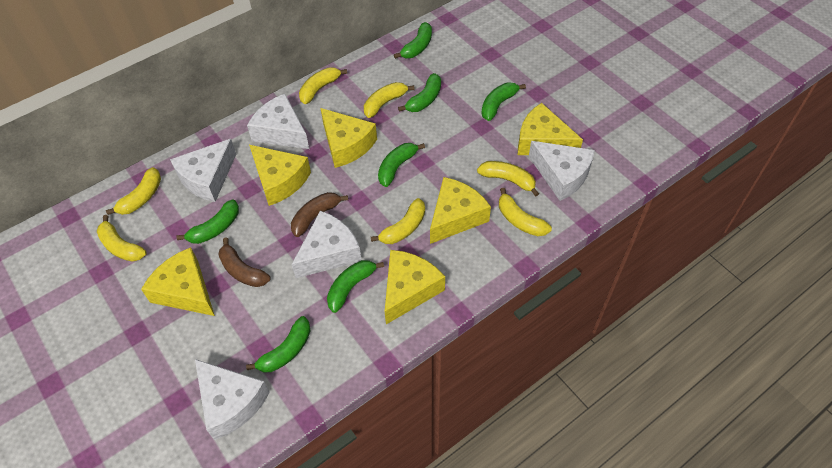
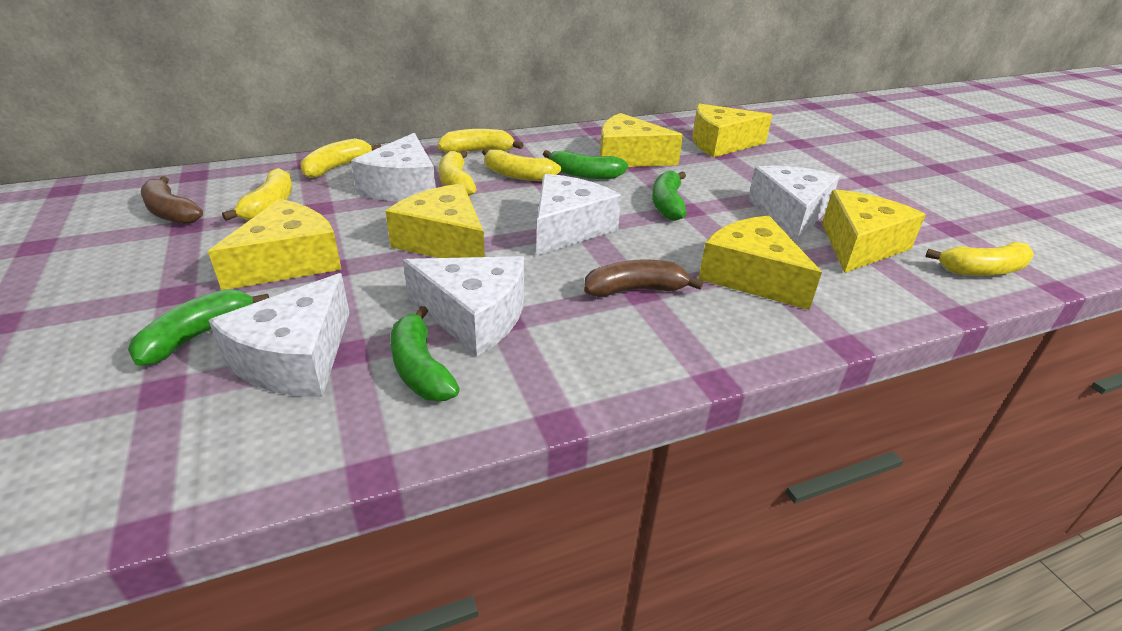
green banana: [176,199,239,244] [246,316,310,372] [327,260,384,313] [378,143,425,187] [394,22,432,59] [398,73,441,112] [481,83,526,121] = 7 -> [128,289,269,366] [390,306,460,401] [543,150,628,179] [652,170,687,221] = 4
yellow banana: [97,215,147,262] [106,167,161,215] [299,67,347,104] [364,82,414,118] [371,198,425,244] [477,161,539,197] [499,188,552,236] = 7 -> [222,168,292,221] [300,138,381,178] [438,129,523,153] [439,151,476,196] [482,149,561,181] [925,242,1034,276] = 6

